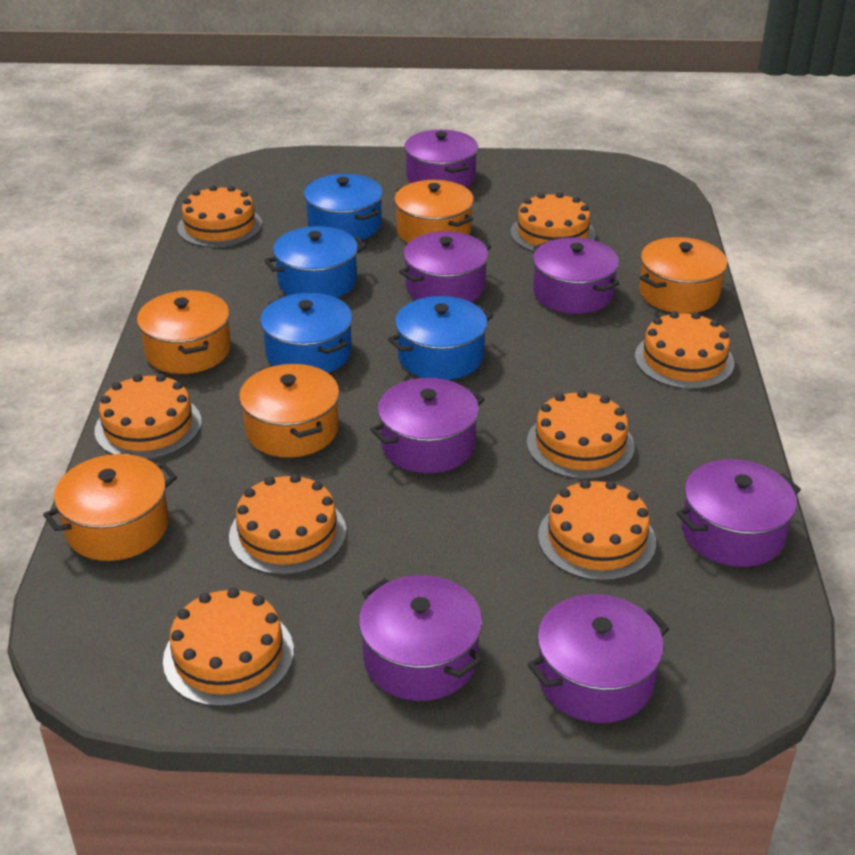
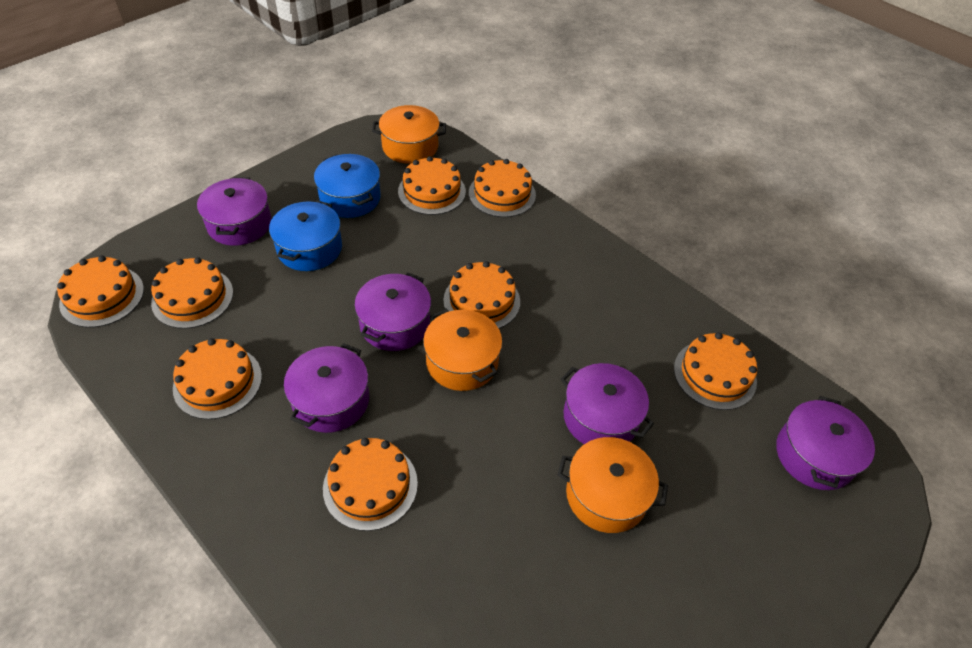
blue pot: [260,293,353,373] [264,226,367,298] [304,174,383,240] [388,296,493,380] = 4 -> [269,200,342,271] [314,154,380,218] = 2
orange pot: [43,454,177,561] [137,290,231,374] [239,364,339,458] [394,180,474,243] [639,237,727,313] = 5 -> [372,105,446,164] [423,309,502,391] [558,437,668,533] = 3
purple pot: [359,575,483,701] [370,378,485,474] [399,232,491,302] [404,130,478,187] [528,594,669,723] [533,237,620,314] [676,459,801,567] = 7 -> [197,177,272,246] [284,344,369,433] [354,273,431,351] [561,363,654,444] [776,396,875,490] = 5

